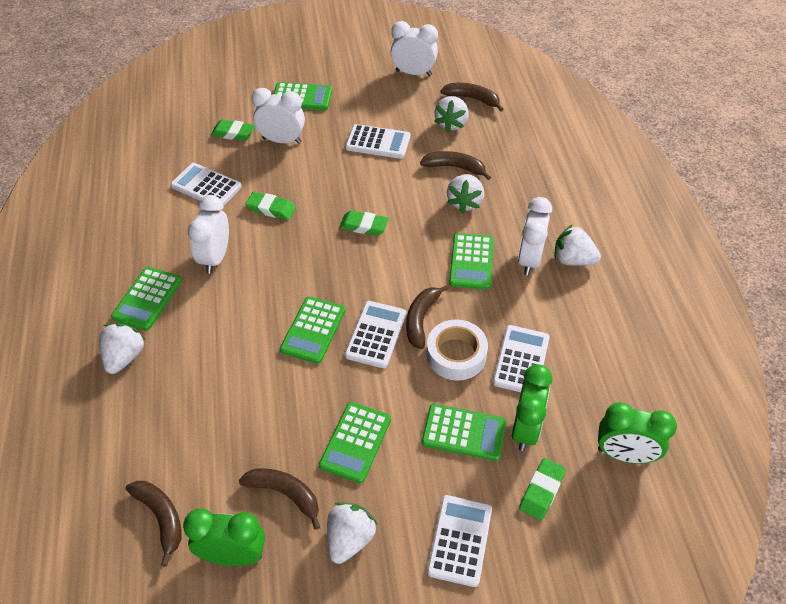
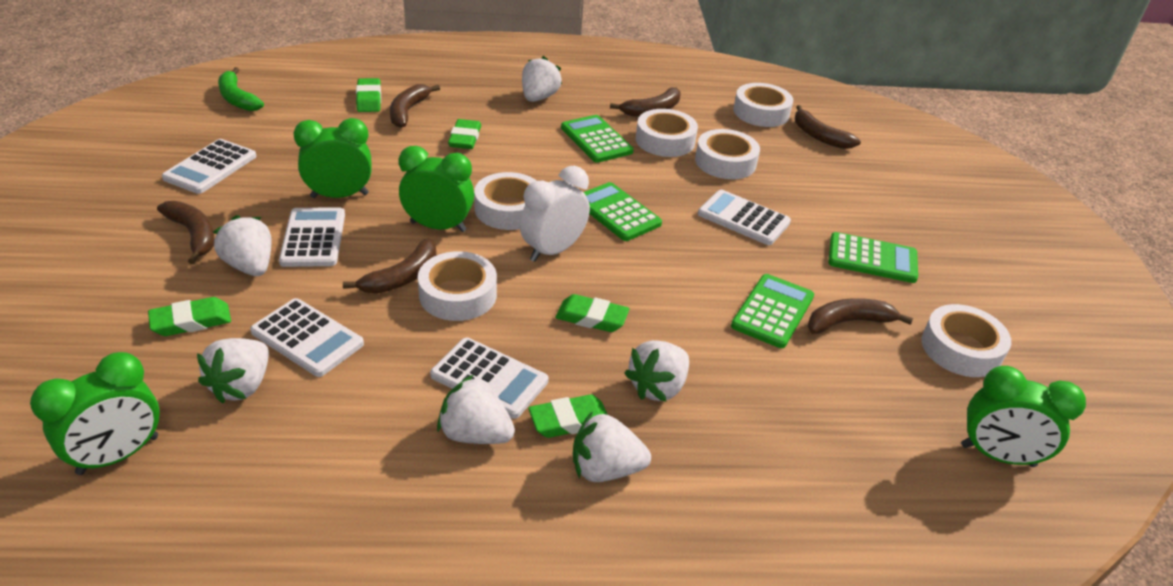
brown banana: [126,481,181,567] [239,468,320,530] [406,284,450,349] [420,151,491,180] [440,83,503,112] = 5 -> [157,201,215,264] [343,238,436,294] [390,84,440,128] [610,87,681,117] [795,105,861,149] [807,298,913,334] = 6
green banana: none = 0 -> [218,67,264,111] = 1
green calculator: [111,267,182,331] [274,82,332,110] [280,296,345,364] [319,402,391,483] [422,404,506,461] [449,233,494,290] = 6 -> [561,115,634,163] [584,182,662,241] [731,274,814,348] [828,232,918,283] = 4
green clock: [183,508,265,566] [512,364,552,451] [598,403,677,463] = 3 -> [30,352,160,475] [293,118,372,198] [399,146,474,232] [961,366,1086,467] = 4
green eraser: [211,119,255,141] [246,192,296,220] [339,210,389,236] [519,458,566,521] = 4 -> [148,297,231,336] [356,78,381,112] [448,119,481,149] [529,395,608,438] [555,294,629,332] = 5
white clock: [188,195,229,274] [251,88,305,144] [391,21,438,76] [518,197,552,275] = 4 -> [520,166,590,262] = 1
white strawberry: [99,323,146,374] [327,502,378,564] [434,96,469,132] [447,174,484,213] [554,224,601,266] = 5 -> [197,338,269,404] [213,215,271,276] [437,375,515,444] [522,56,562,102] [573,411,651,482] [624,340,689,402] = 6
white tape: [426,319,488,381] = 1 -> [418,251,497,321] [474,172,537,230] [636,109,698,157] [695,129,760,179] [733,83,794,127] [921,304,1011,377] = 6

